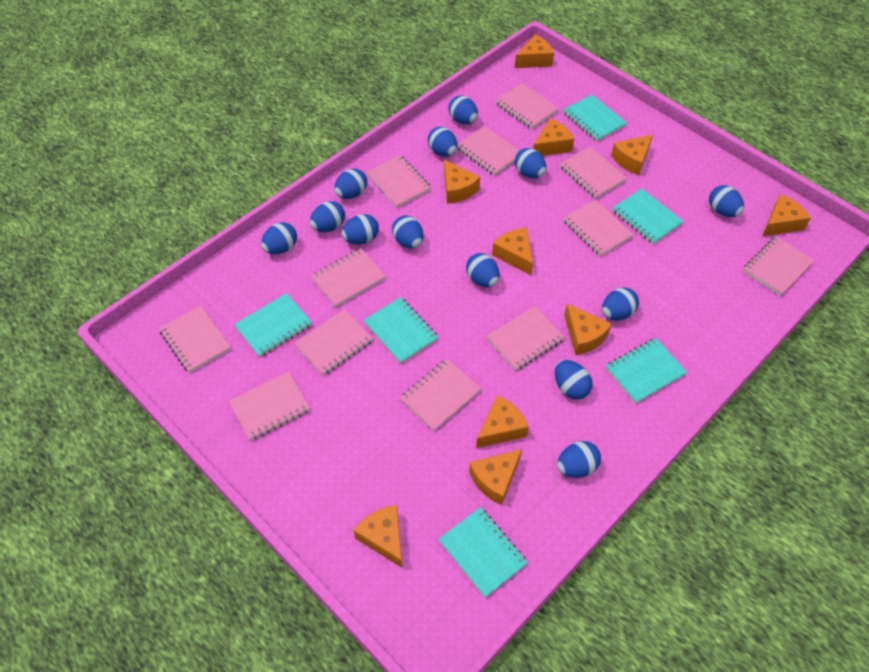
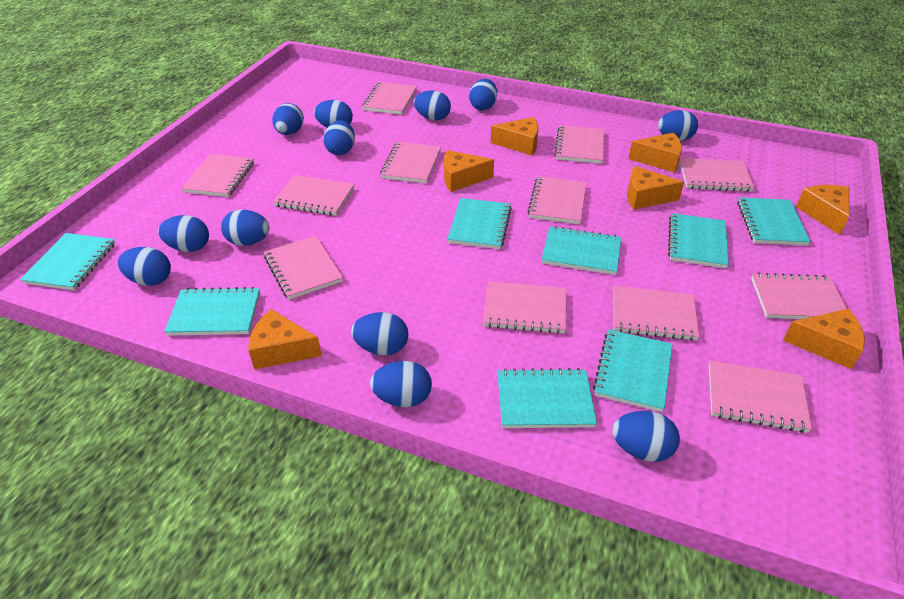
blue egg: [261,222,297,254] [310,201,345,232] [334,169,367,199] [342,214,379,244] [392,215,423,249] [428,127,458,157] [448,96,478,124] [466,253,500,287] [515,148,546,178] [555,360,593,400] [557,441,601,478] [602,288,639,321] [709,185,744,217] = 13 -> [118,247,171,286] [158,215,209,252] [221,210,270,246] [272,103,304,135] [314,100,353,127] [323,120,355,155] [351,312,408,355] [370,361,432,407] [414,91,451,120] [469,79,497,110] [612,411,680,461] [658,110,698,141] = 12
orange cheese: [353,505,402,568] [444,159,480,204] [469,449,522,505] [476,395,529,448] [492,228,533,275] [515,35,554,68] [533,119,574,156] [564,304,612,355] [611,135,653,175] [763,194,811,236] = 10 -> [248,309,322,369] [444,150,494,192] [491,117,538,155] [627,166,684,210] [628,133,682,173] [783,309,865,369] [796,185,849,235] = 7
turquoise notebook: [234,293,312,357] [364,297,439,364] [439,507,528,598] [563,94,627,142] [606,338,687,404] [612,189,684,244] = 6 -> [20,233,115,290] [164,287,260,336] [447,198,512,249] [498,368,597,428] [541,226,621,275] [593,330,673,412] [668,213,729,268] [738,197,811,246] = 8

